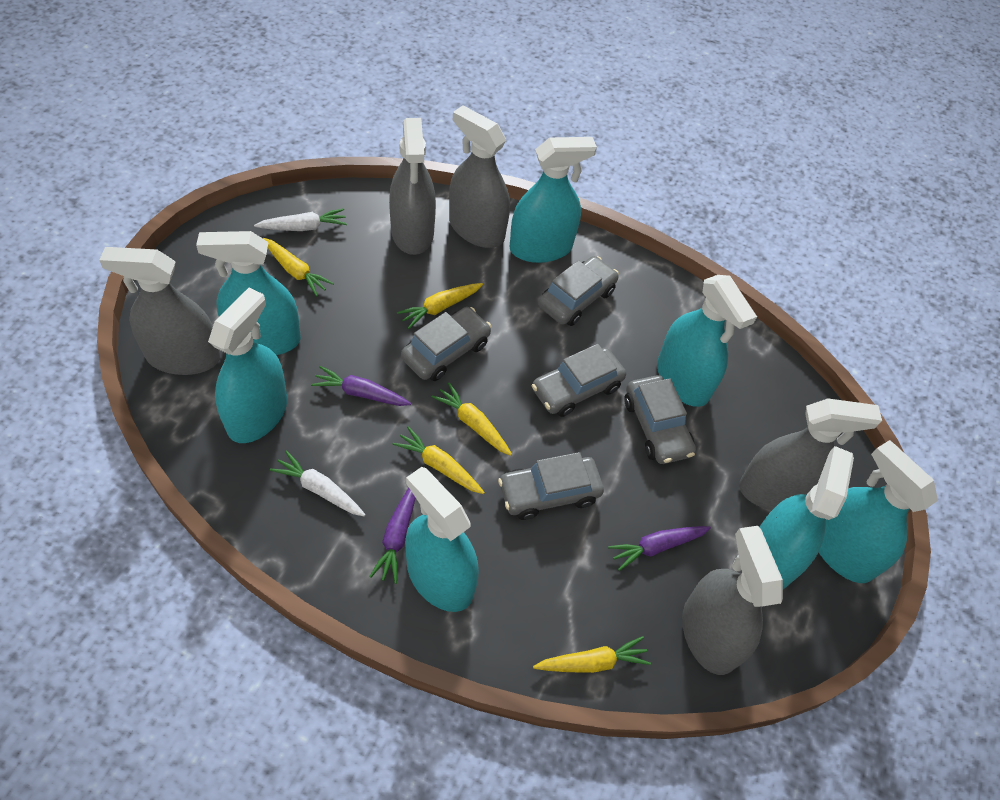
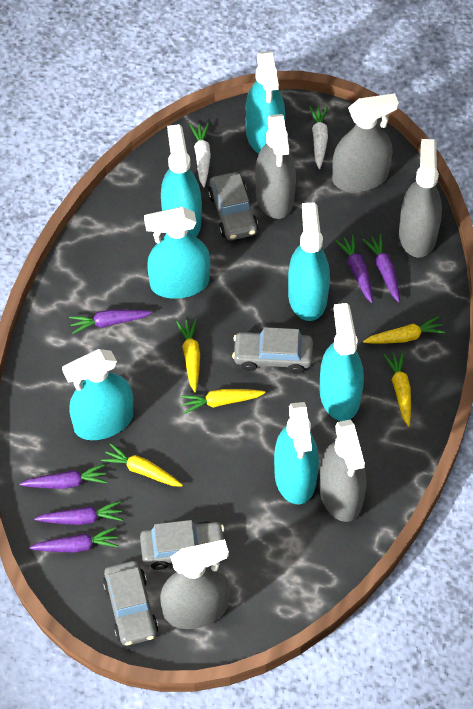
grey car: [401,307,492,381] [498,452,604,520] [532,344,626,417] [538,256,619,326] [624,375,696,464] = 5 -> [103,561,158,646] [140,520,224,570] [208,172,258,240] [232,327,313,374] = 4
purple carrot: [311,366,411,406] [369,488,415,584] [608,526,711,571] = 3 -> [20,464,107,489] [29,527,119,553] [34,501,123,525] [69,309,152,334] [335,235,373,303] [363,234,400,302] = 6

